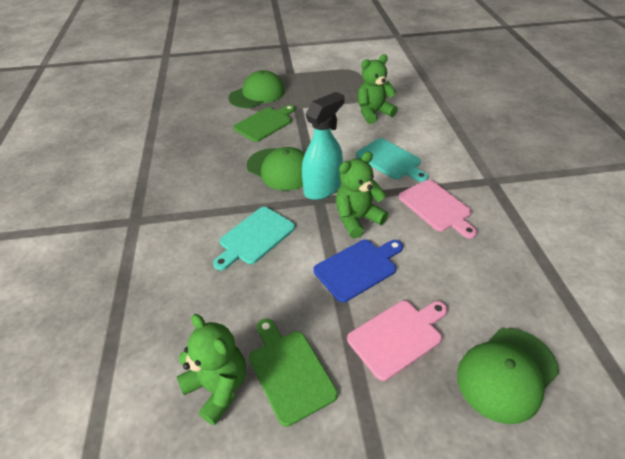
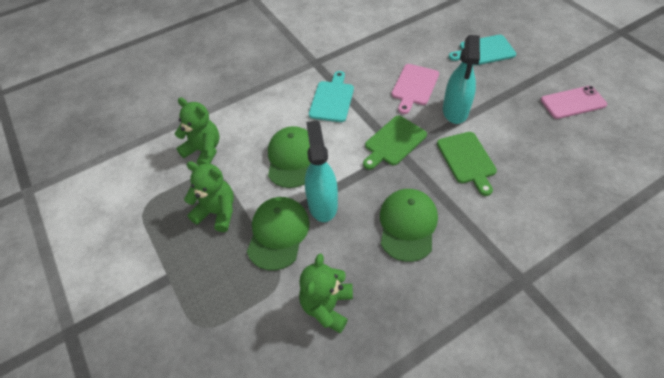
blue cutting board: [313,240,403,303] = 1 -> none = 0
pink cutting board: [347,301,448,381] [399,180,477,239] = 2 -> [391,64,439,114] = 1
pink phone: none = 0 -> [541,86,607,119] = 1
turquoise spray bottle: [302,92,345,200] = 1 -> [305,120,338,222] [443,35,480,124] = 2

